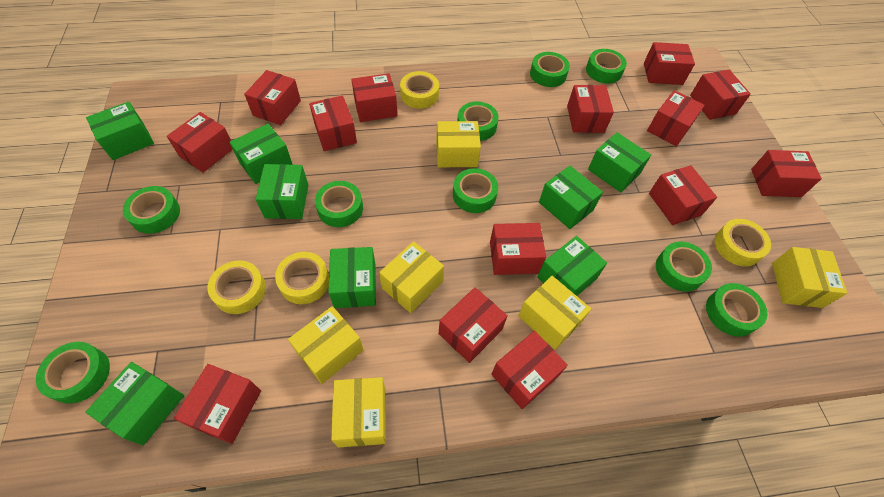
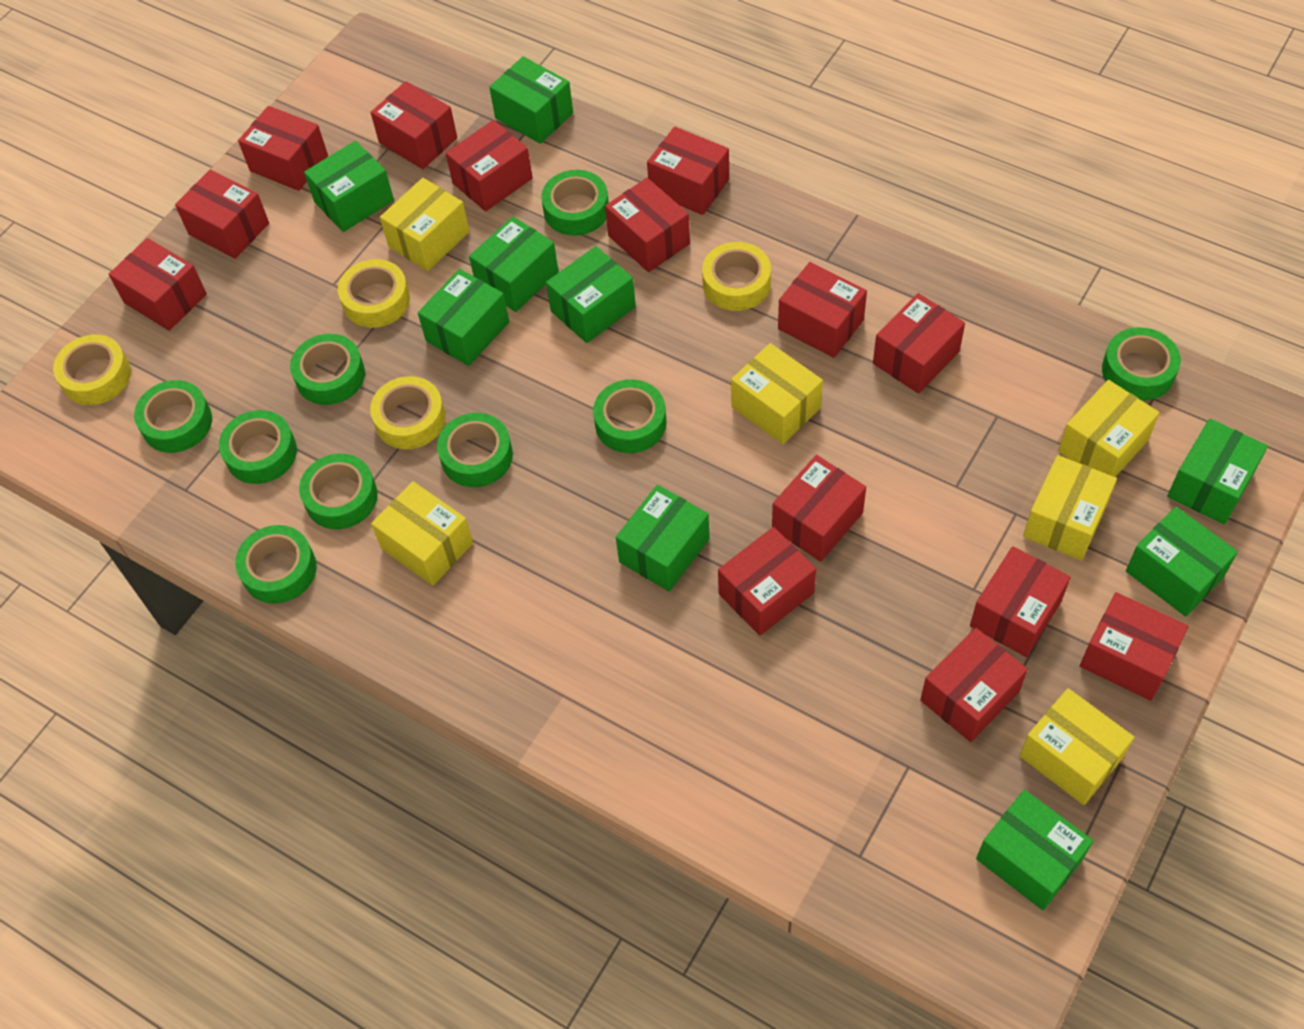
green box: [85,362,184,445] [86,102,154,160] [230,124,293,184] [256,164,308,219] [328,247,376,308] [537,236,607,296] [539,166,603,229] [588,132,651,192] = 8 -> [304,141,394,232] [418,269,509,366] [469,216,559,312] [489,56,573,144] [546,246,636,343] [616,485,710,592] [976,790,1093,910] [1126,507,1238,617] [1167,419,1268,525] = 9

